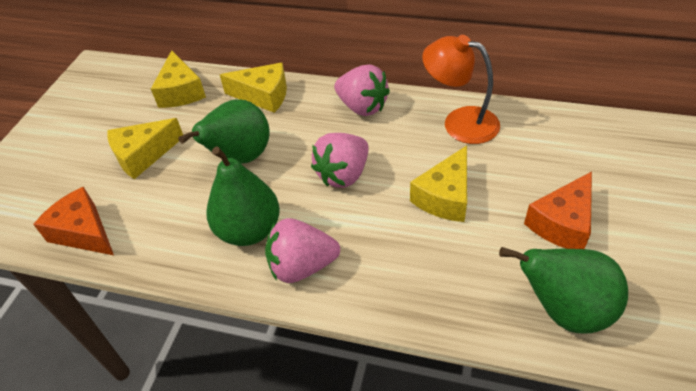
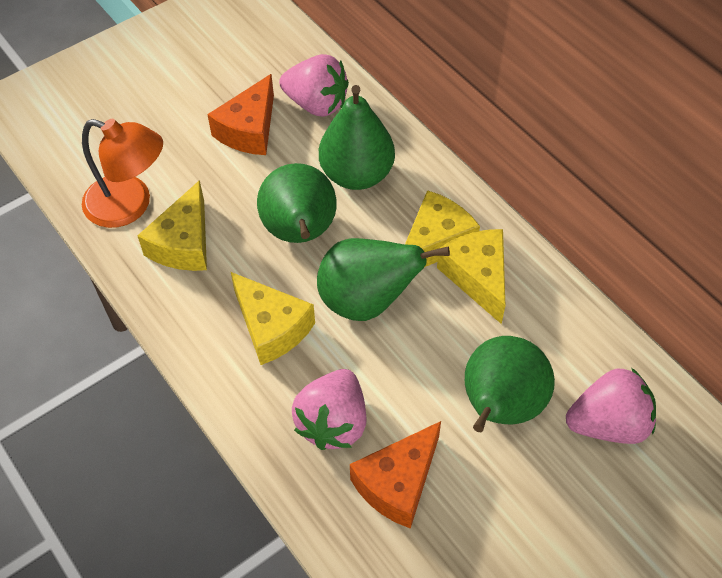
green pear: [178,99,270,164] [206,146,280,246] [499,247,628,333] = 3 -> [257,163,337,243] [317,238,450,321] [319,85,395,190] [465,336,555,432] = 4

